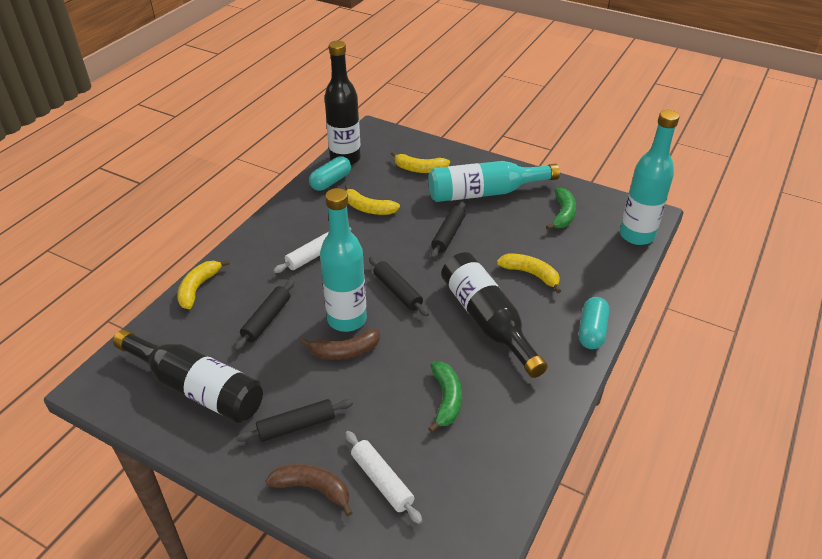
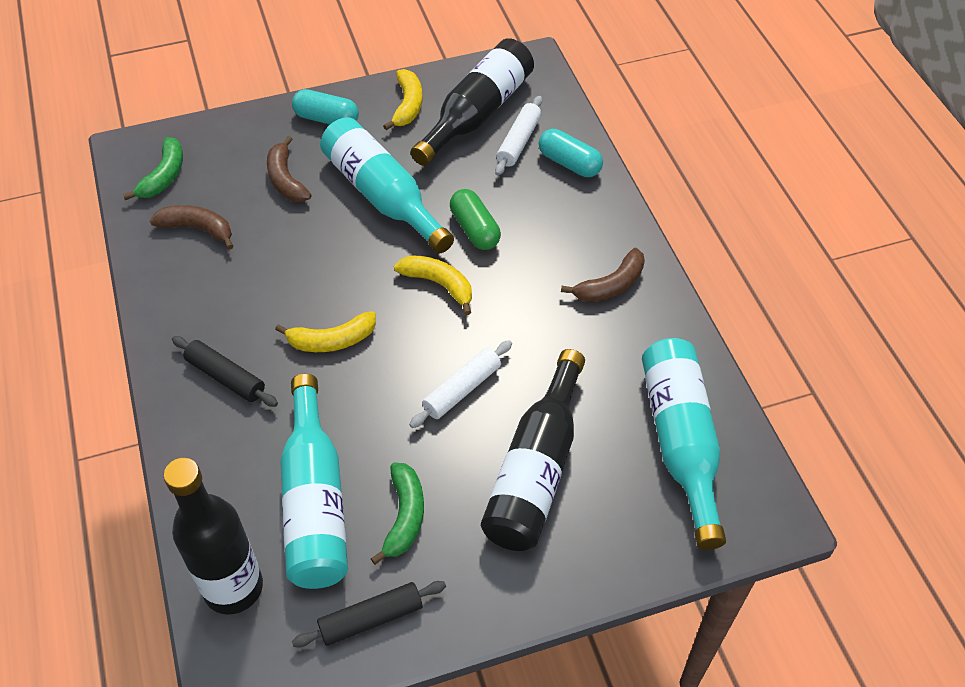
black rolling pin: [234,280,294,351] [236,399,353,442] [369,257,429,316] [431,201,466,258] = 4 -> [172,336,278,407] [292,581,446,648] = 2
brown banana: [265,464,353,516] [300,329,380,360] = 2 -> [150,205,233,250] [267,136,312,202] [561,248,645,302] = 3
green capsule: none = 0 -> [450,189,501,250] = 1
yellow banana: [177,260,230,309] [345,185,400,215] [391,151,450,173] [497,253,561,293] = 4 -> [275,311,376,352] [383,69,422,130] [394,255,472,315] = 3

